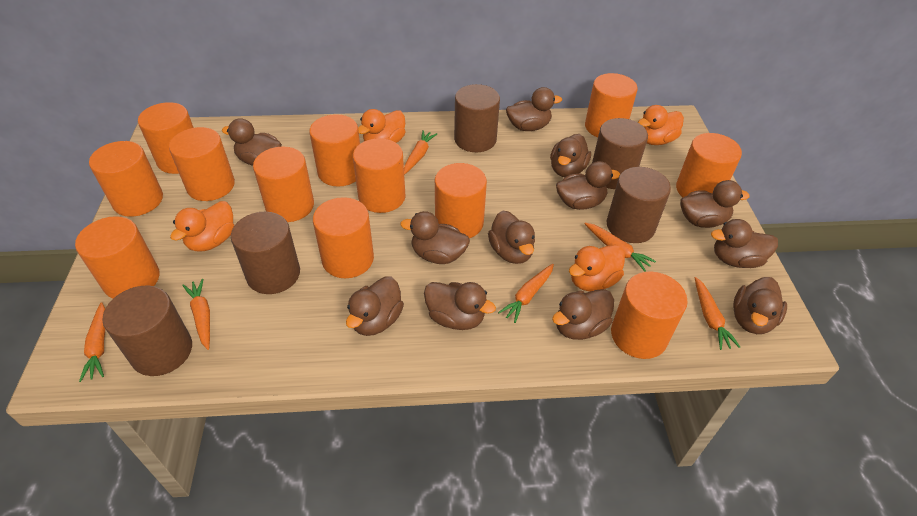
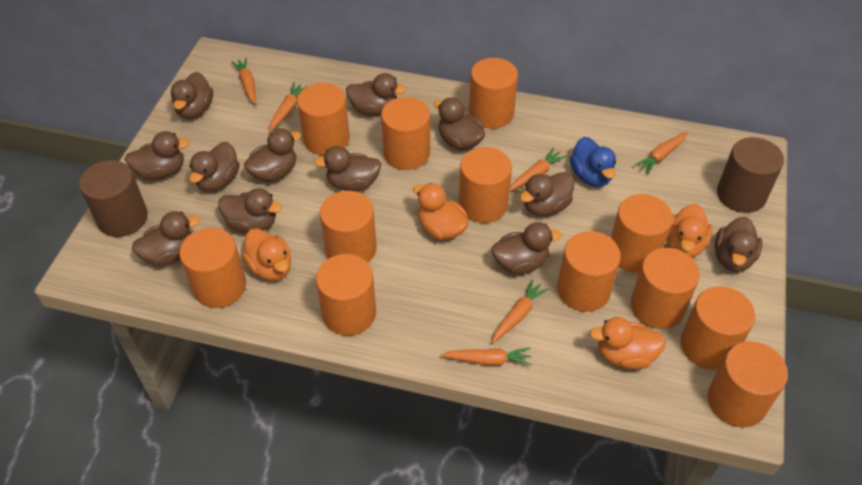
blue duck: none = 0 -> [570,137,616,187] = 1
brown cylinder: [102,286,192,376] [231,212,300,294] [454,84,500,152] [592,118,648,189] [607,167,671,243] = 5 -> [79,160,148,237] [717,137,784,213] = 2

